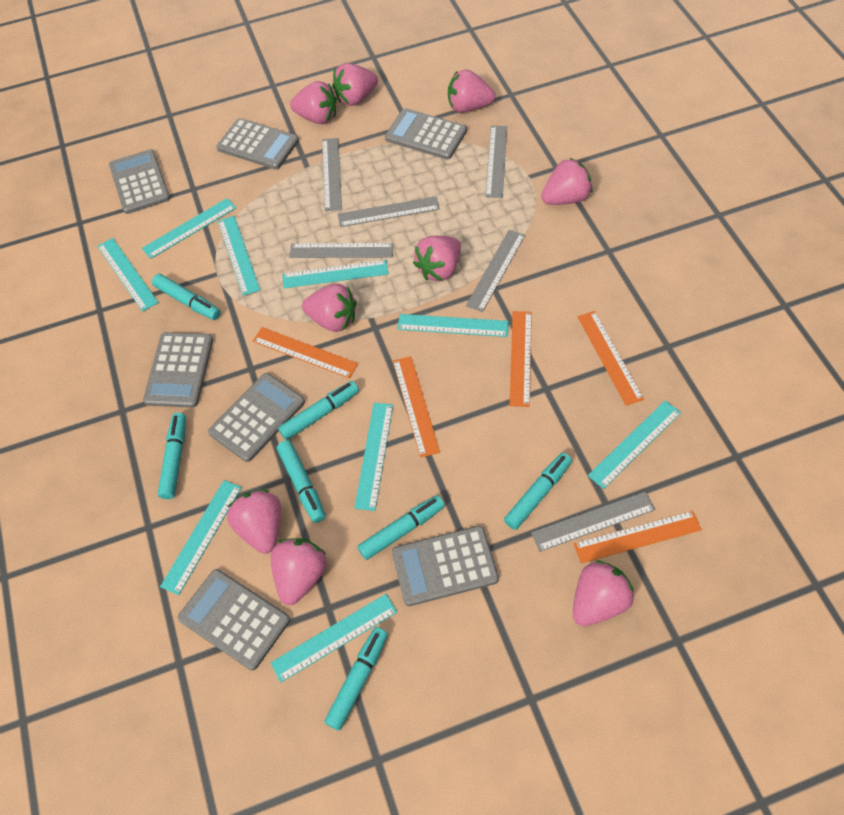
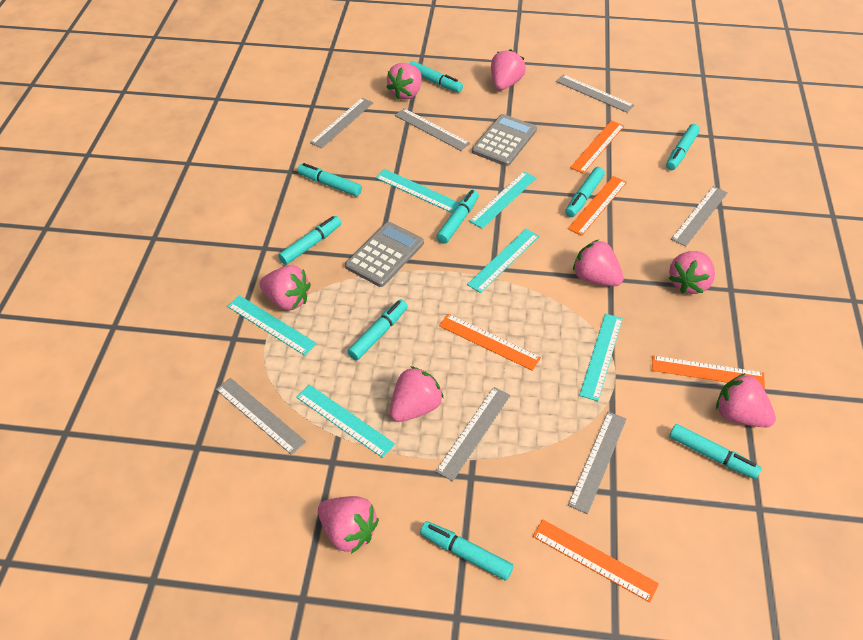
grey calculator: [109,149,170,214] [143,332,213,408] [178,569,290,671] [208,373,305,462] [217,118,299,169] [385,108,467,159] [392,526,499,606] = 7 -> [345,222,424,287] [472,114,537,166] = 2
grey ruler: [289,243,394,258] [322,138,342,211] [338,196,440,227] [466,230,525,312] [485,126,507,198] [531,491,655,552] = 6 -> [216,378,306,455] [310,98,373,148] [395,108,470,151] [435,387,510,481] [556,75,634,113] [568,411,626,514] [671,186,728,247] = 7
pink strawberry: [227,490,281,554] [271,538,327,605] [290,81,337,124] [302,284,356,332] [332,63,378,106] [413,236,461,281] [448,69,495,113] [541,158,592,205] [573,560,634,626] = 9 -> [259,265,311,310] [318,496,379,554] [386,63,422,100] [390,366,443,422] [491,49,526,90] [573,240,624,286] [669,251,715,294] [716,373,776,427] = 8
turquoise marker: [152,274,221,320] [158,413,186,499] [277,440,325,523] [278,381,359,440] [324,627,388,731] [358,495,445,560] [504,453,572,530] = 7 -> [278,216,341,265] [298,163,362,196] [347,299,408,360] [409,61,463,93] [420,521,513,580] [436,190,479,244] [565,167,605,217] [666,124,700,170] [669,424,762,479] = 9
turquoise ruler: [97,238,159,312] [142,198,236,259] [160,480,242,595] [218,216,260,296] [270,594,397,683] [282,260,388,288] [355,403,393,511] [397,314,509,337] [588,400,681,489] = 9 -> [227,295,317,356] [296,384,395,458] [376,169,459,213] [467,229,539,293] [469,171,536,229] [579,314,623,401] = 6

